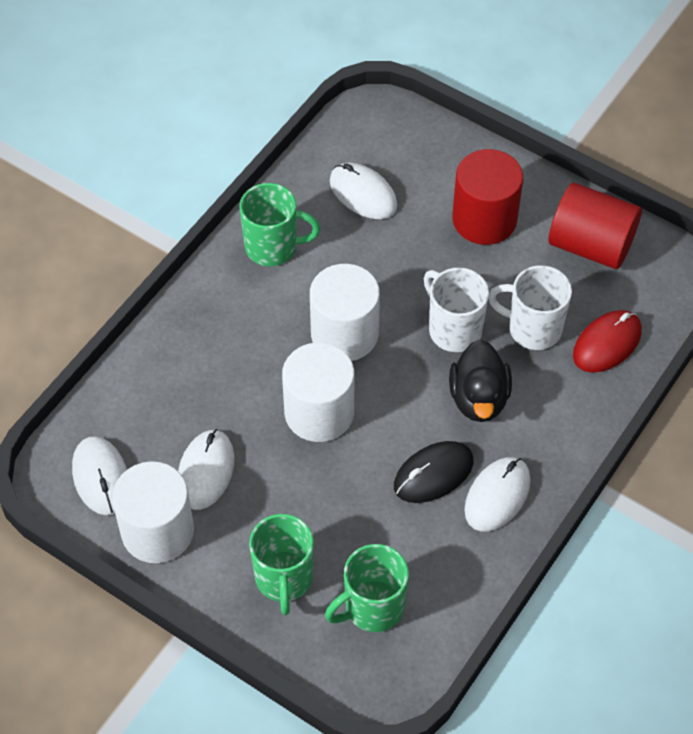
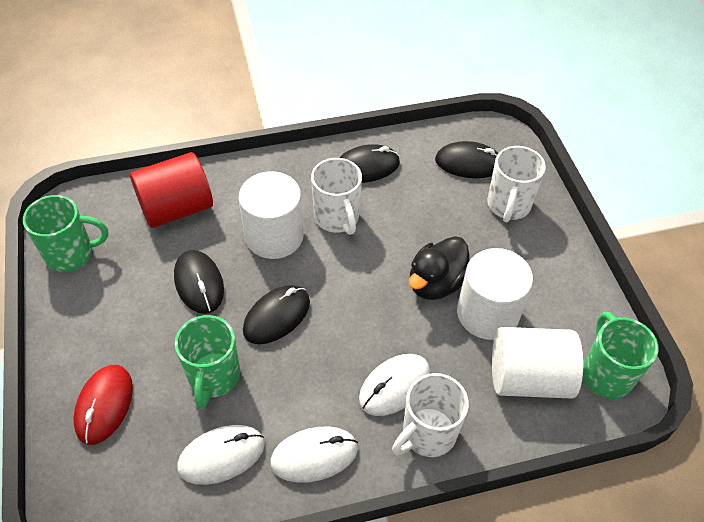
black mouse: [394,441,473,503] = 1 -> [174,250,224,314] [243,285,310,344] [339,144,400,183] [435,141,498,178] = 4
red cylinder: [452,149,523,245] [548,183,642,269] = 2 -> [130,152,213,228] = 1
white mouse: [72,436,127,515] [178,429,235,510] [330,162,397,219] [464,457,531,532] = 4 -> [177,425,265,485] [270,427,358,483] [359,354,430,416] = 3
white mug: [424,267,489,352] [488,265,572,350] = 2 -> [311,158,362,235] [392,373,469,457] [487,146,546,222] = 3

